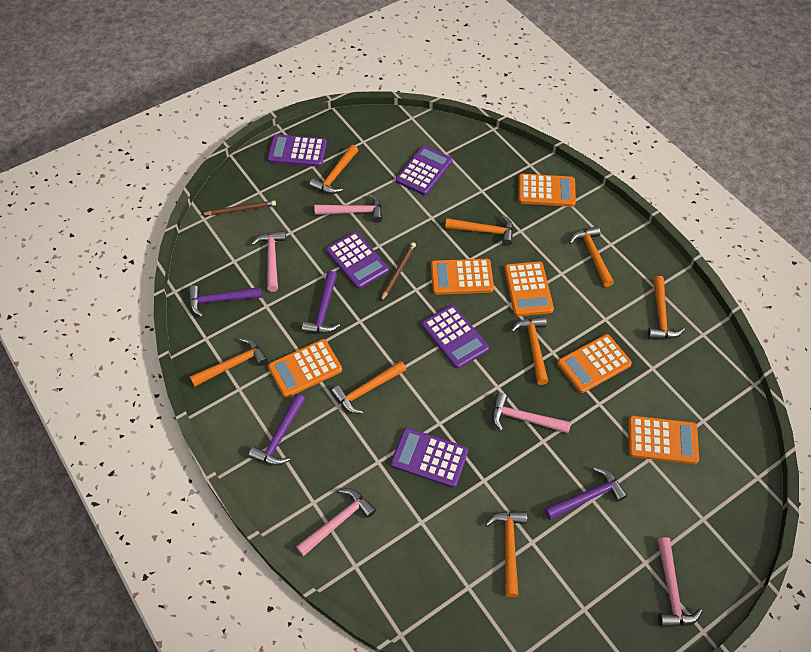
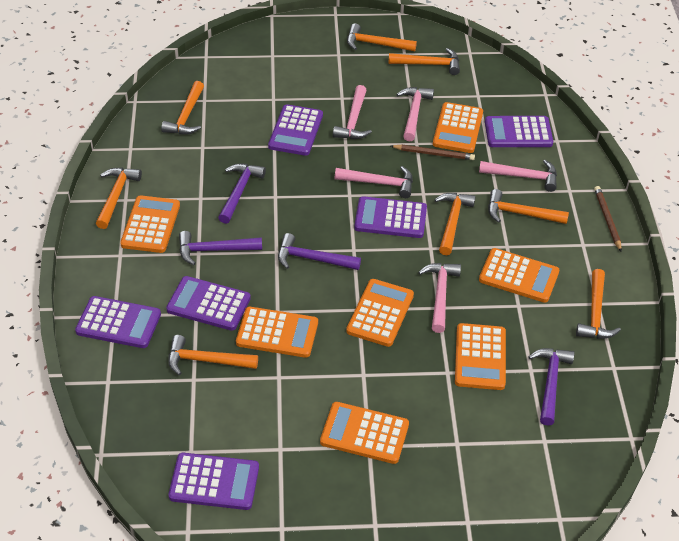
orange calculator: [268,339,342,398] [431,259,494,295] [504,261,554,316] [518,174,576,207] [557,334,632,393] [628,416,699,464] = 6 -> [120,195,180,253] [236,307,318,358] [320,402,409,464] [346,279,414,347] [433,102,483,153] [455,323,506,390] [479,248,560,303] = 7
purple calculator: [267,134,327,167] [326,232,389,289] [391,428,468,488] [396,145,453,195] [422,305,489,369] = 5 -> [75,296,161,348] [166,276,251,331] [169,453,259,510] [268,104,323,156] [354,196,427,238] [485,116,553,147] = 6

